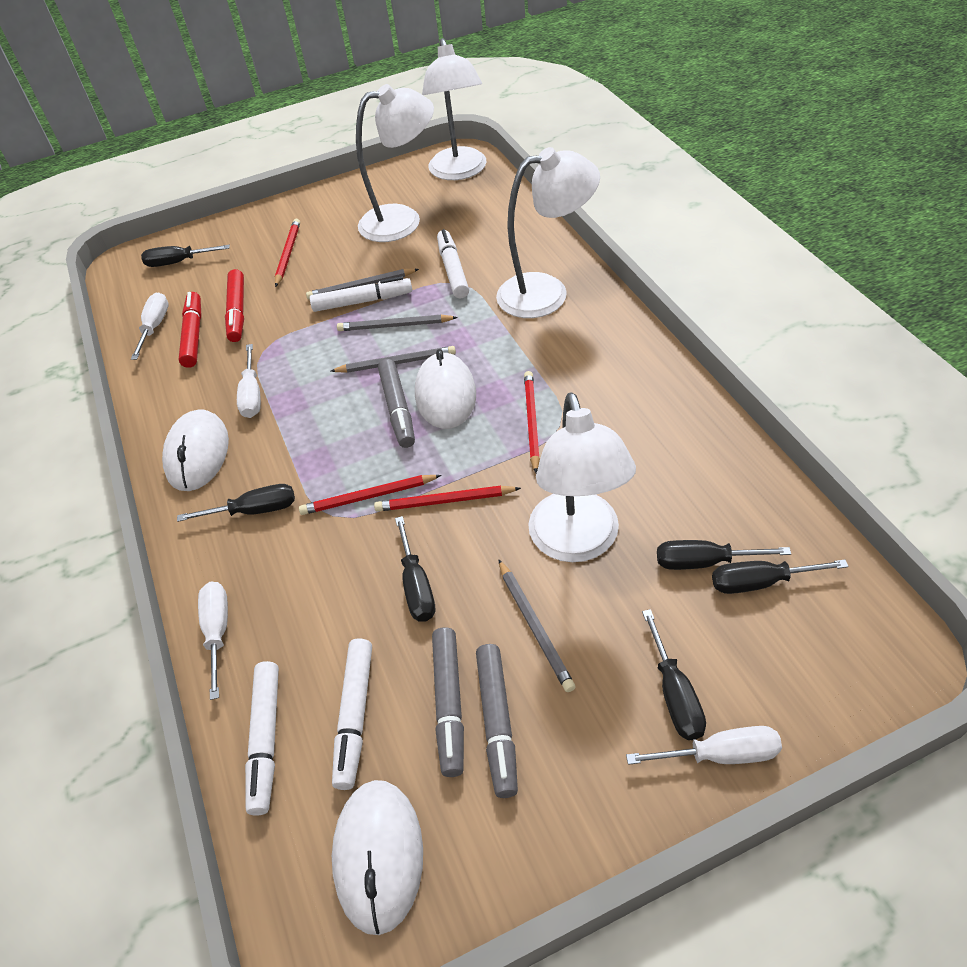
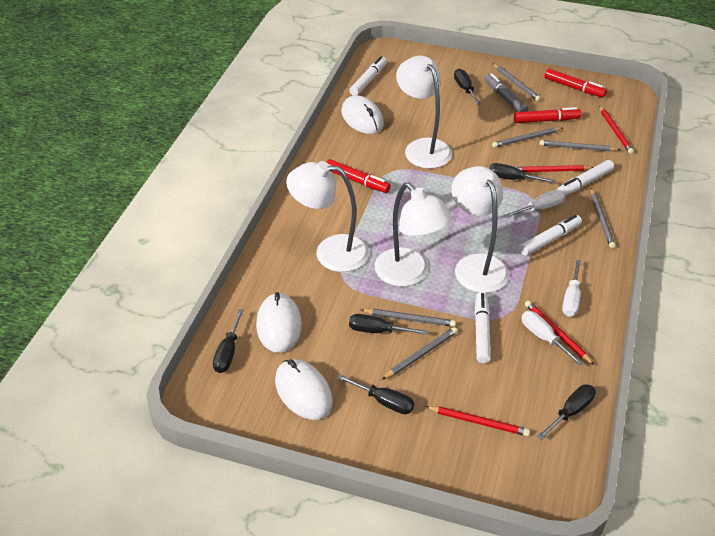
grey marker: [378,359,415,448] [432,627,464,777] [476,644,518,798] = 3 -> [485,73,529,112] = 1
grey pencil: [306,268,419,300] [330,346,456,373] [337,315,458,331] [498,559,576,692] = 4 -> [361,308,456,327] [382,327,458,380] [492,63,541,101] [492,128,563,148] [540,140,621,151] [591,188,616,248] = 6
red marker: [179,292,202,368] [225,269,244,342] = 2 -> [327,159,391,193] [514,107,581,123] [544,69,607,98] = 3
white screwdriver: [131,293,169,360] [198,582,228,700] [237,344,261,418] [626,726,782,765] = 4 -> [504,190,565,218] [522,311,583,366] [562,260,581,317] = 3

